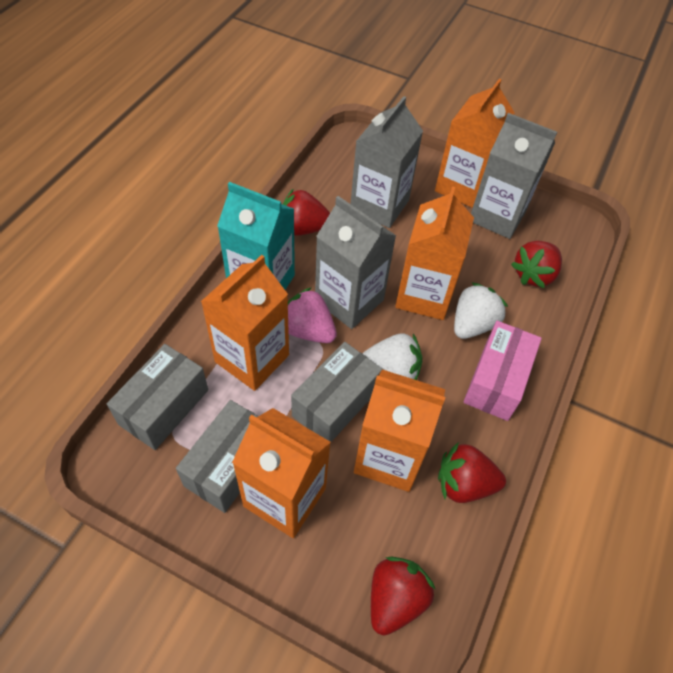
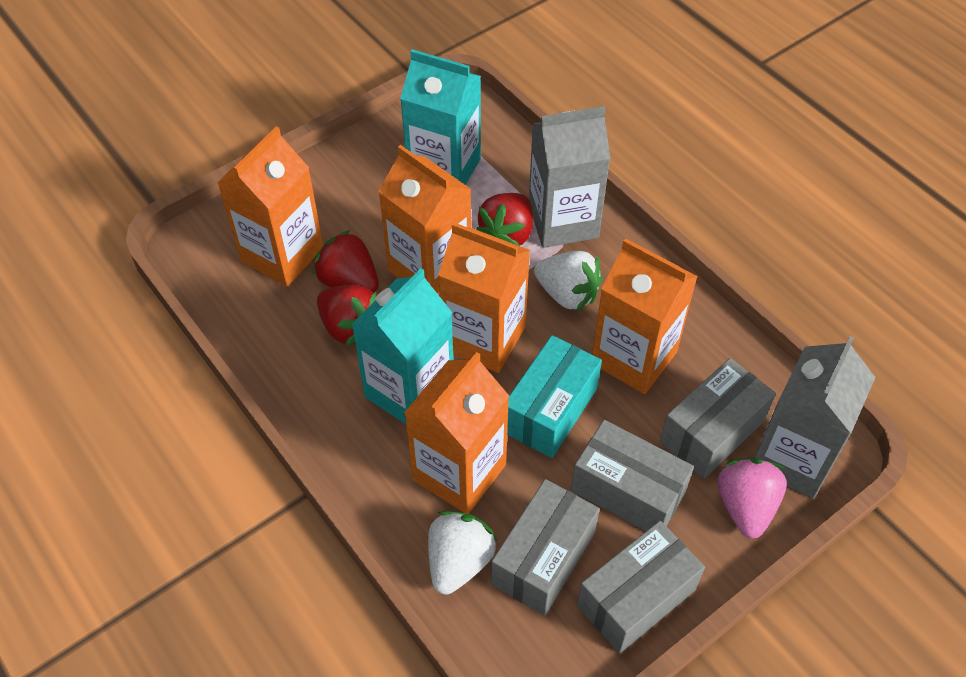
grey box: [107,344,208,450] [176,400,258,513] [291,342,382,442] = 3 -> [491,479,600,616] [571,420,694,532] [577,521,705,654] [660,358,776,479] = 4
grey carton: [315,196,396,329] [351,96,423,228] [471,113,557,239] = 3 -> [529,106,610,248] [754,336,876,499] = 2
pink box: [463,321,542,421] = 1 -> none = 0
red strawberry: [283,188,330,236] [371,557,435,636] [438,442,506,503] [511,241,562,288] = 4 -> [313,230,379,293] [317,285,376,347] [476,193,533,246] = 3
turquoise box: none = 0 -> [507,335,602,458] = 1
turquoise carton: [217,182,295,290] = 1 -> [351,268,453,424] [400,49,481,185] = 2

